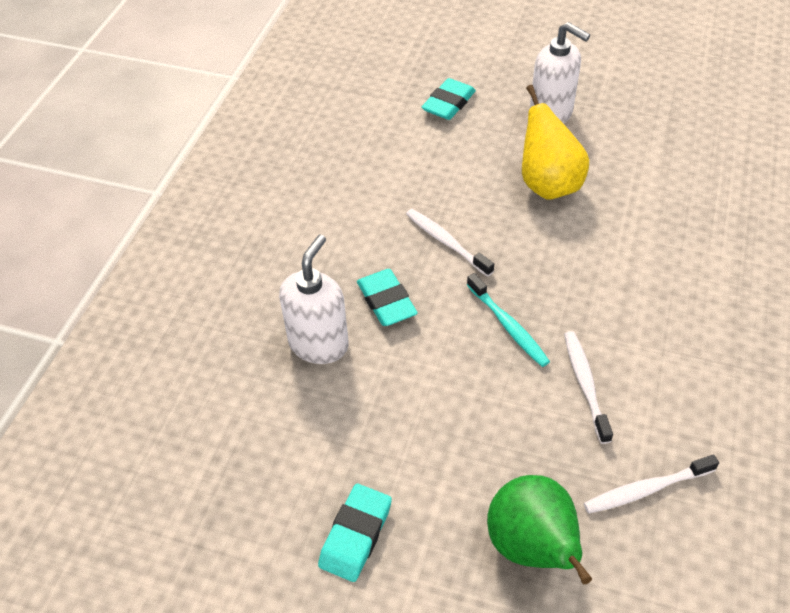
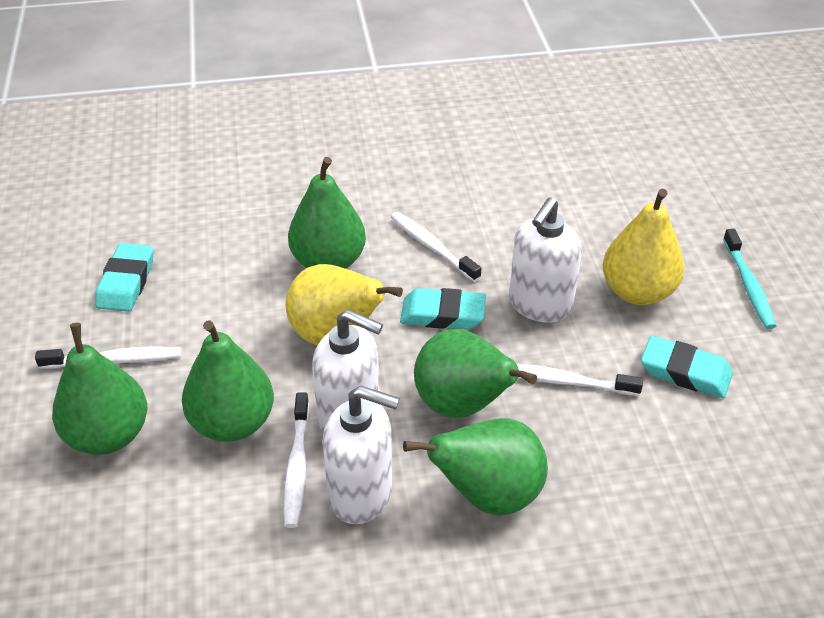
green pear: [487,475,592,584] = 1 -> [52,323,147,455] [182,320,274,442] [288,157,366,269] [403,418,548,516] [414,329,537,418] = 5
white soap dispenser: [279,235,349,364] [529,22,590,124] = 2 -> [312,309,383,434] [322,386,400,524] [509,197,582,323] = 3
white toothbrush: [406,209,494,277] [564,331,613,444] [584,455,719,514] = 3 -> [35,346,181,369] [283,393,309,528] [391,212,481,282] [517,364,643,396] = 4
yellow pear: [522,85,589,200] = 1 -> [286,264,403,345] [603,189,685,305] = 2

